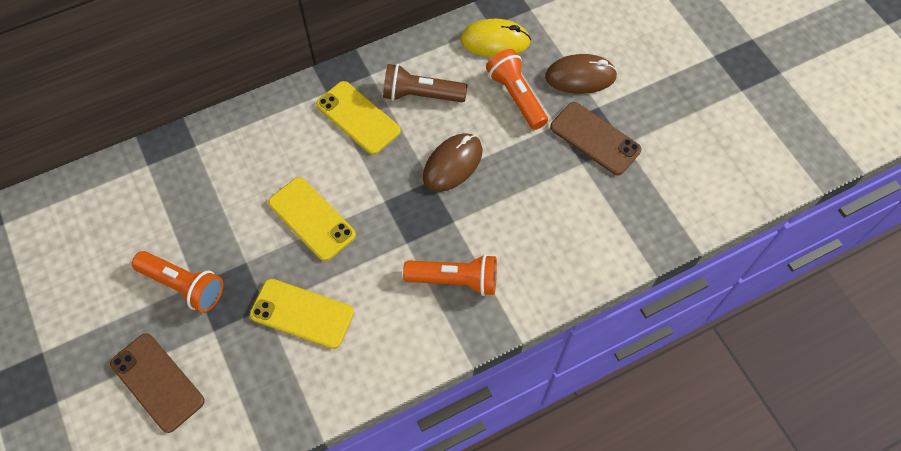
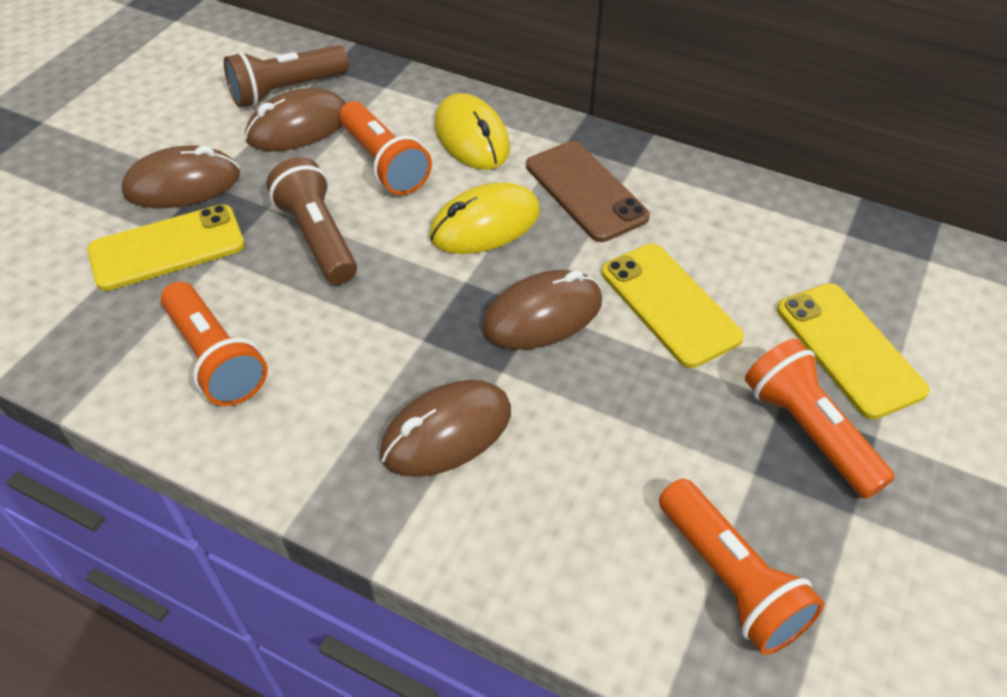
brown flashlight: [383,64,467,102] = 1 -> [224,45,349,108] [267,157,357,285] = 2
brown mouse: [423,133,483,192] [545,54,618,94] = 2 -> [121,145,240,208] [245,88,346,151] [380,380,511,477] [482,270,602,350] = 4
brown phone: [110,333,205,433] [550,102,641,175] = 2 -> [526,141,650,242] = 1
orange flashlight: [132,251,223,312] [403,254,497,296] [486,49,548,130] = 3 -> [161,282,268,406] [339,101,432,195] [659,479,824,655] [745,339,895,499] = 4
yellow mouse: [460,19,531,57] = 1 -> [429,182,540,254] [435,93,510,170] = 2

